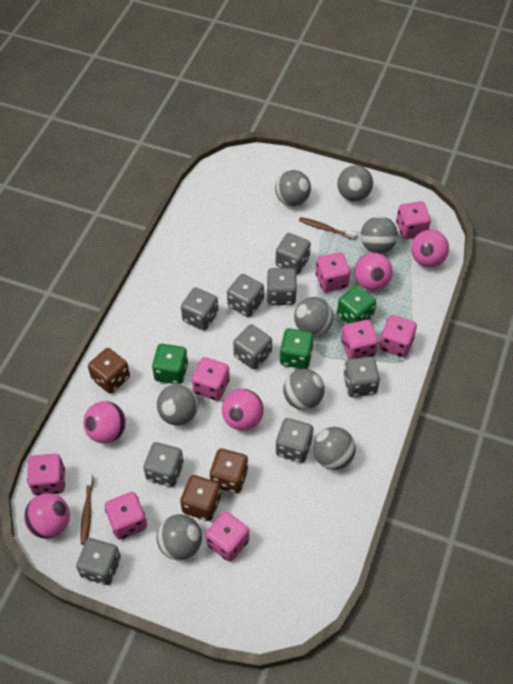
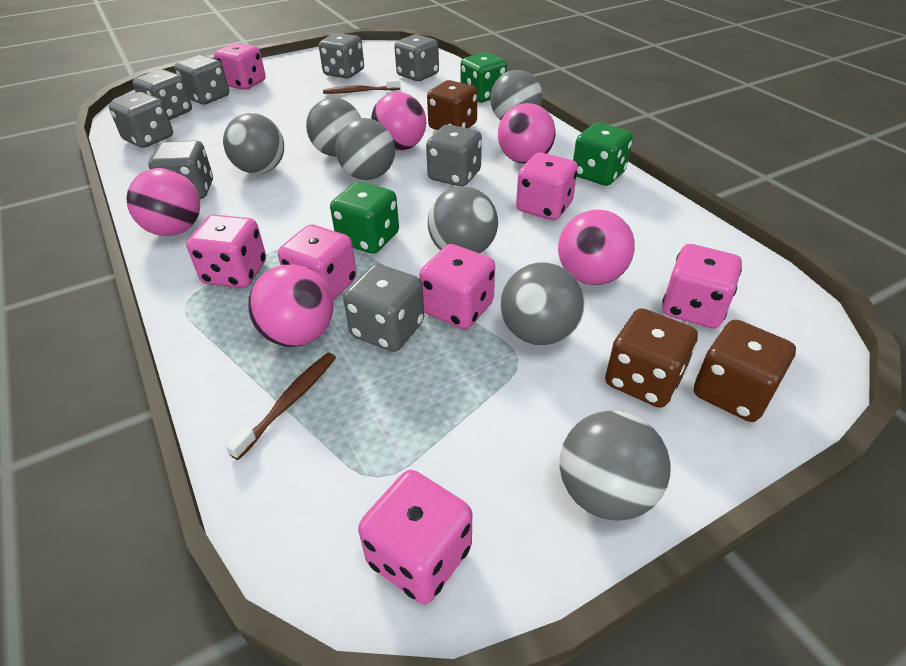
grey ball: [157,384,198,426] [157,514,202,560] [275,170,311,206] [283,369,325,410] [294,297,334,336] [313,427,356,470] [337,165,373,201] [361,216,398,253] = 8 -> [223,113,284,174] [306,98,361,157] [335,118,395,180] [428,186,498,253] [490,70,543,120] [501,262,585,345] [560,411,670,521] = 7
grey dice: [76,538,121,585] [144,442,184,487] [181,287,218,330] [227,274,264,317] [233,324,272,370] [267,268,297,305] [275,233,311,274] [276,418,313,463] [343,356,380,397] = 9 -> [109,92,173,148] [133,69,192,120] [148,140,213,199] [174,55,229,105] [319,33,364,79] [343,264,424,352] [394,34,439,81] [426,125,482,187] = 8
pink dice: [27,453,65,496] [105,492,147,540] [192,357,230,401] [205,511,249,562] [316,252,350,292] [341,320,378,359] [379,315,417,357] [396,201,431,239] = 8 -> [186,215,266,288] [214,43,266,90] [278,224,357,301] [358,470,472,604] [419,244,495,329] [516,153,578,220] [662,244,742,329] = 7

